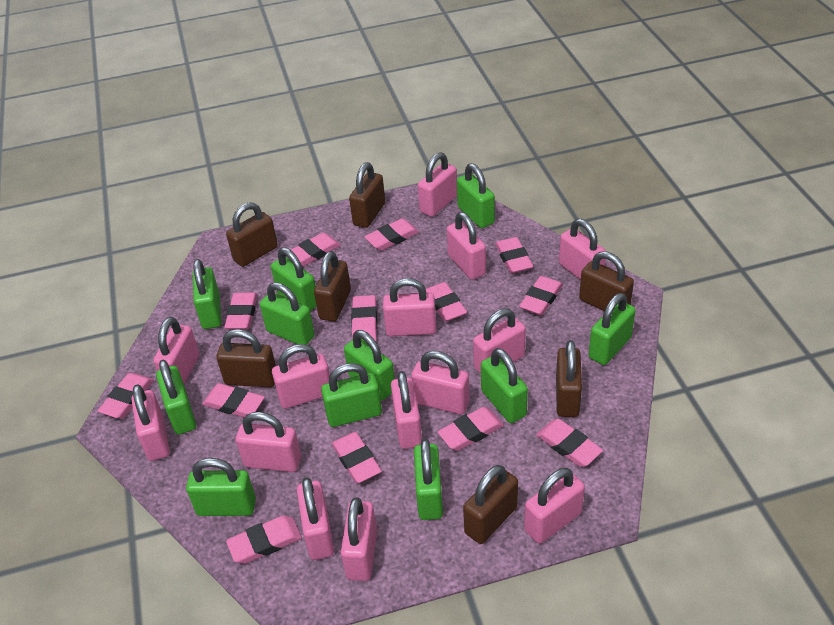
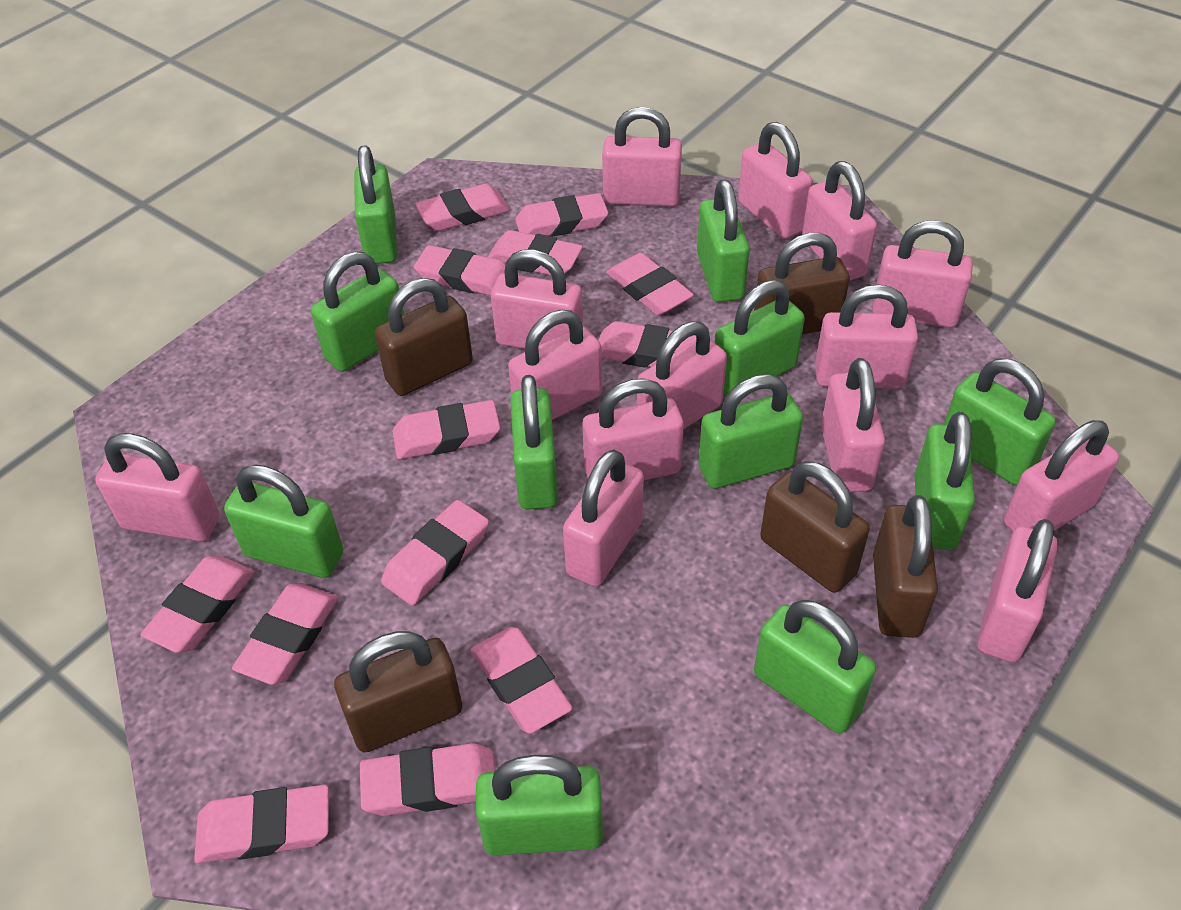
brown padlock: [216,329,276,387] [226,202,278,267] [314,251,351,321] [349,162,385,228] [463,465,518,544] [556,340,582,417] [579,251,634,311] = 7 -> [334,631,462,753] [375,278,473,396] [754,233,850,334] [760,461,870,593] [873,495,938,638] = 5

